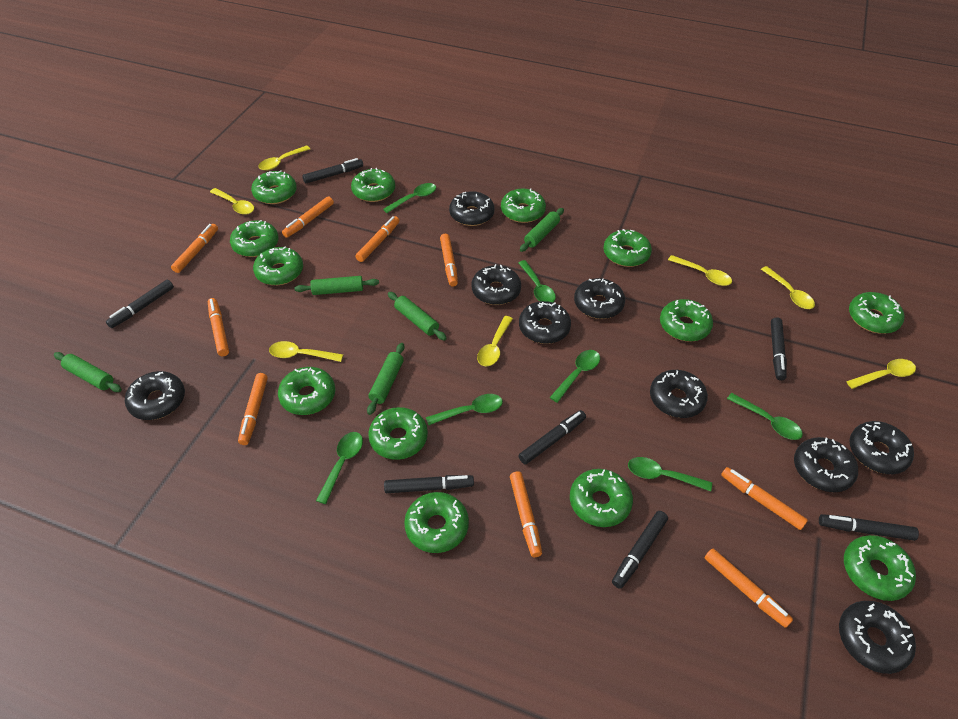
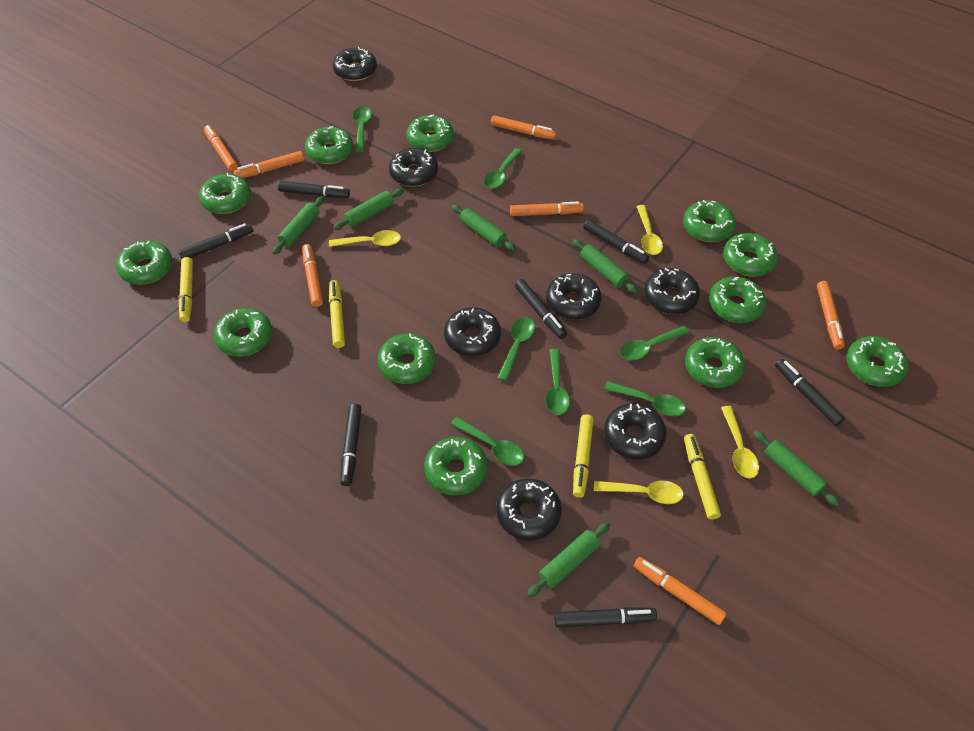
black donut: [125,371,185,420] [449,191,495,226] [471,264,521,305] [519,301,571,344] [574,278,625,319] [650,370,708,418] [794,437,858,492] [839,601,916,674] [849,421,914,474] = 9 -> [333,47,377,81] [389,148,438,187] [444,308,501,356] [496,478,562,541] [546,273,602,320] [604,403,667,459] [644,268,700,314] = 7
green donut: [230,220,279,257] [251,170,297,204] [253,247,303,285] [278,367,335,415] [351,168,395,202] [368,407,428,460] [404,492,469,553] [501,188,546,223] [570,469,633,527] [603,229,652,267] [660,299,713,342] [844,535,916,601] [849,292,905,334] = 13 -> [116,240,172,285] [199,173,251,214] [214,308,272,357] [305,126,353,164] [378,333,436,384] [406,114,454,152] [424,437,488,496] [683,200,736,242] [685,337,745,388] [709,277,766,323] [723,233,778,277] [847,336,908,387] = 12
green rolling pin: [54,352,122,392] [294,276,379,295] [367,343,404,415] [388,292,447,340] [520,208,564,252] = 5 -> [272,196,324,255] [333,188,404,230] [451,204,516,251] [527,522,610,597] [572,239,638,293] [753,431,840,506] = 6
orange marker: [171,224,218,273] [208,298,229,356] [238,373,268,445] [282,196,334,238] [355,216,400,262] [440,234,458,287] [510,471,542,557] [705,548,793,628] [721,467,808,530] = 9 -> [204,125,238,171] [234,151,304,178] [302,244,323,307] [491,115,557,140] [510,202,584,216] [634,557,727,625] [817,281,845,349] = 7
yellow marker: none = 0 -> [179,257,193,322] [329,280,345,348] [573,414,594,498] [684,434,721,519] = 4
yellow spoon: [210,188,254,215] [258,145,310,171] [269,341,343,362] [477,316,513,367] [668,255,732,286] [761,266,815,309] [846,359,916,389] = 7 -> [329,230,401,247] [594,481,684,504] [636,205,663,255] [721,406,759,478] = 4

